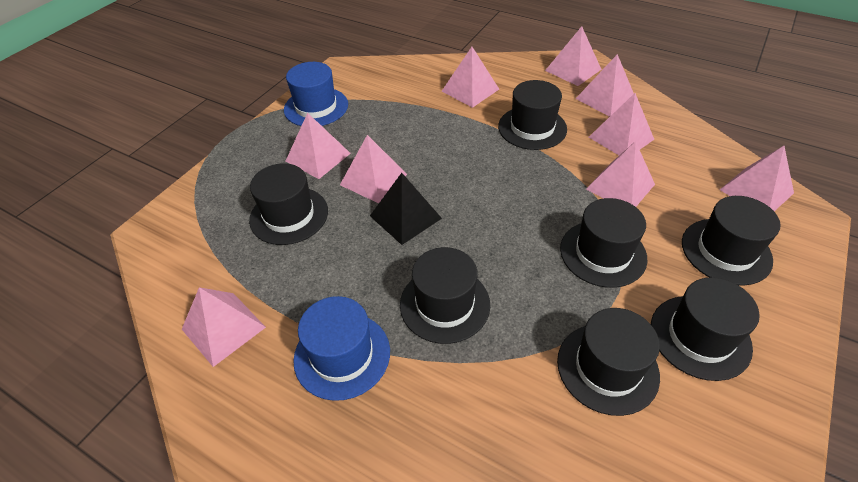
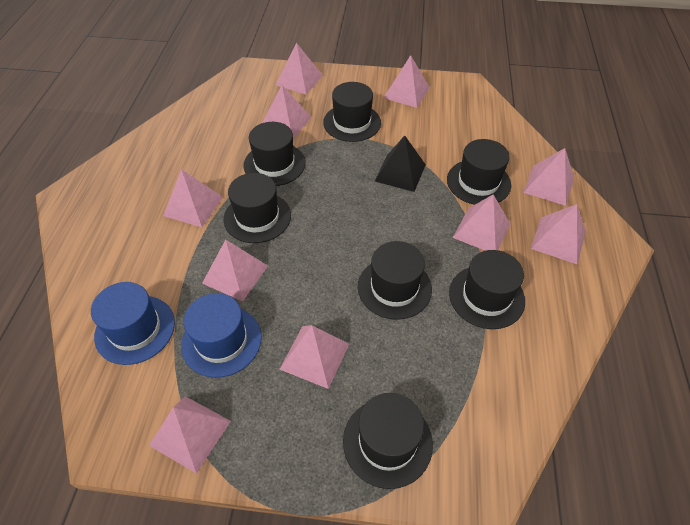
pink pyramid: [182,287,266,367] [286,113,351,179] [340,135,407,203] [442,47,499,108] [545,26,602,86] [576,54,634,117] [586,141,655,207] [589,93,654,155] [720,146,794,211] = 9 -> [149,396,231,474] [163,169,223,227] [202,240,268,301] [263,85,311,139] [276,43,323,94] [279,325,349,389] [384,55,430,108] [453,194,510,251] [523,148,574,206] [531,204,586,264] = 10

